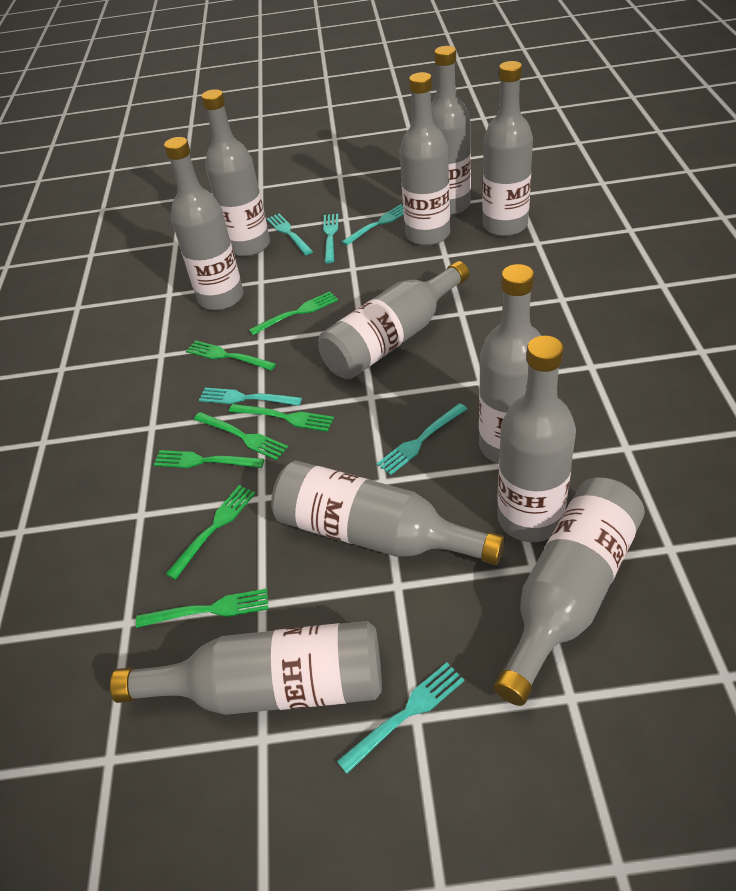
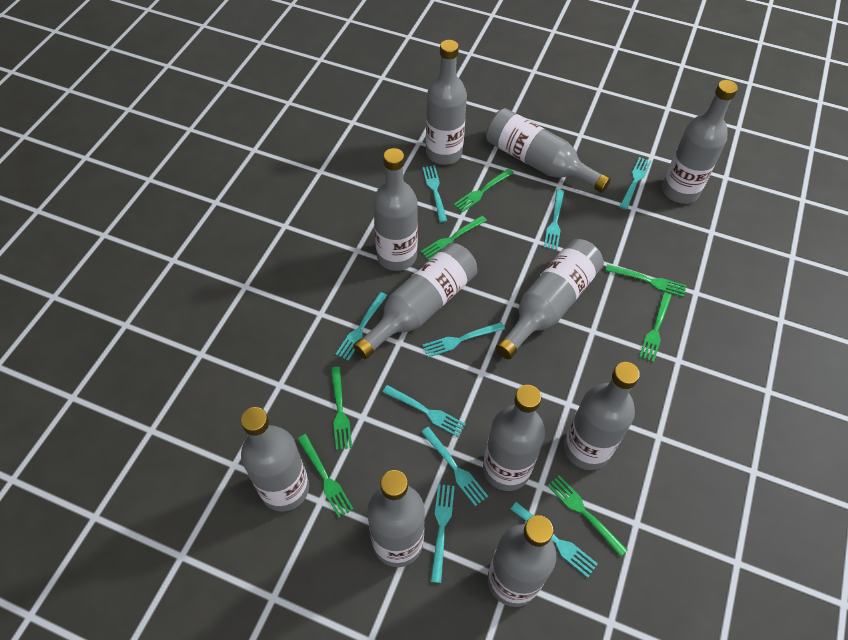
turquoise fork: [199,387,302,406] [267,214,313,255] [323,214,338,263] [337,662,464,774] [342,204,404,245] [377,403,467,475] = 6 -> [335,292,387,361] [383,385,466,437] [421,427,488,506] [422,165,447,223] [422,322,505,357] [430,484,455,583] [510,502,598,578] [544,189,564,250] [619,157,651,210] = 9

